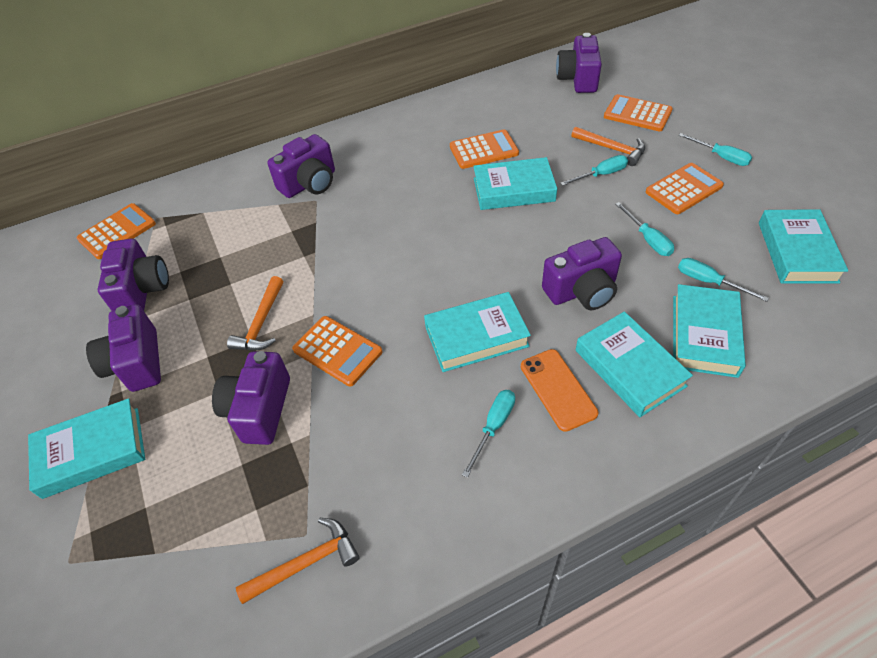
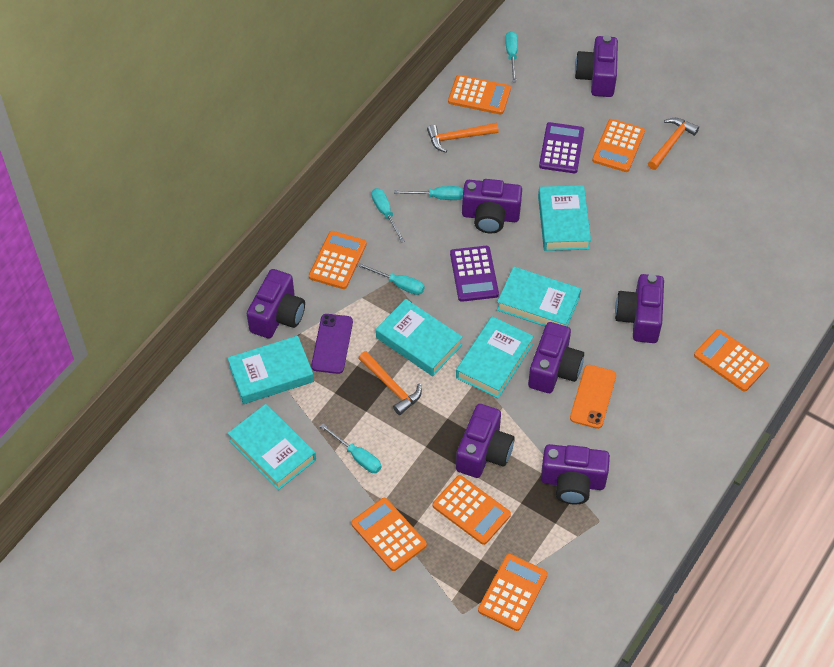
orange calculator: [77,203,156,259] [292,316,383,386] [450,129,519,169] [604,94,673,131] [646,163,724,214] = 5 -> [309,231,367,289] [351,498,427,571] [433,475,511,545] [448,75,511,115] [478,554,548,631] [592,119,645,172] [694,329,769,392] = 7
purple calculator: none = 0 -> [450,246,499,302] [539,122,584,173] = 2
purple camera: [86,304,161,392] [98,238,169,311] [212,351,290,445] [267,134,335,198] [542,237,622,310] [556,33,602,93] = 6 -> [247,269,305,338] [456,404,515,478] [462,179,522,233] [528,322,584,393] [541,444,610,505] [575,35,618,97] [615,274,664,343] = 7
purple phone: none = 0 -> [311,314,353,374] = 1

